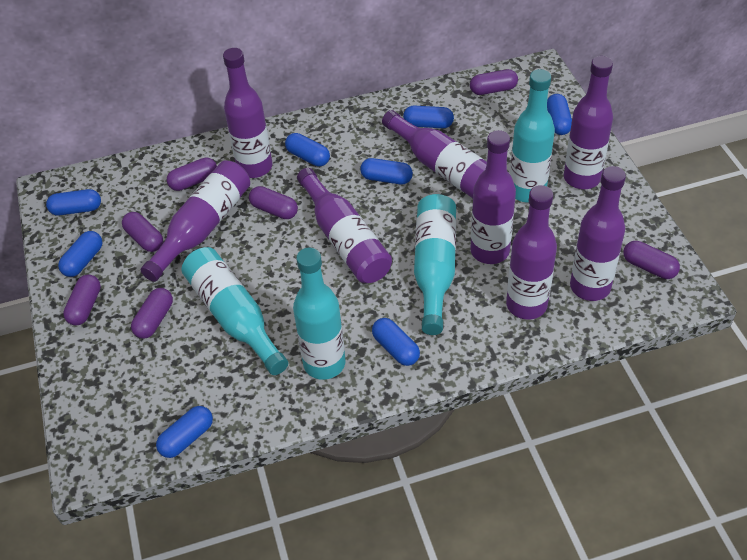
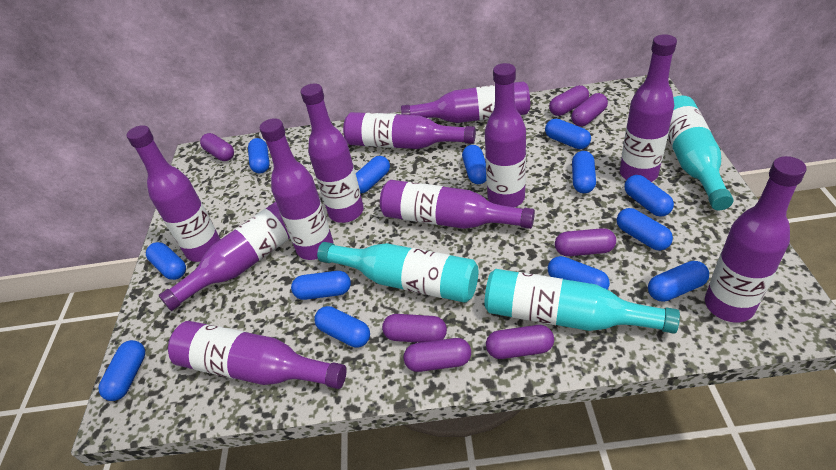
blue capsule: [46,189,101,216] [58,231,103,277] [156,406,213,458] [285,133,330,167] [360,158,413,184] [372,318,420,366] [403,105,454,128] [547,94,572,135] = 8 -> [98,340,145,401] [146,242,186,280] [248,138,270,174] [291,271,351,300] [314,306,370,348] [356,156,390,193] [462,145,486,184] [545,119,591,149] [548,256,610,290] [572,151,596,193] [617,208,673,251] [624,175,674,217] [648,261,709,302] = 13
purple bottle: [140,160,250,282] [223,48,273,178] [297,168,392,283] [382,110,487,198] [470,130,516,264] [506,185,557,320] [564,56,613,189] [570,166,626,301] = 8 -> [126,125,220,262] [159,202,290,311] [168,321,346,389] [260,118,333,260] [301,84,364,223] [343,112,476,149] [380,180,535,229] [401,81,530,123] [485,63,526,207] [620,34,677,182] [705,156,807,322] = 11
turquoise bottle: [182,247,288,375] [293,248,346,380] [414,194,456,335] [510,69,555,203] = 4 -> [317,242,478,303] [485,269,680,334] [668,95,734,210] = 3

